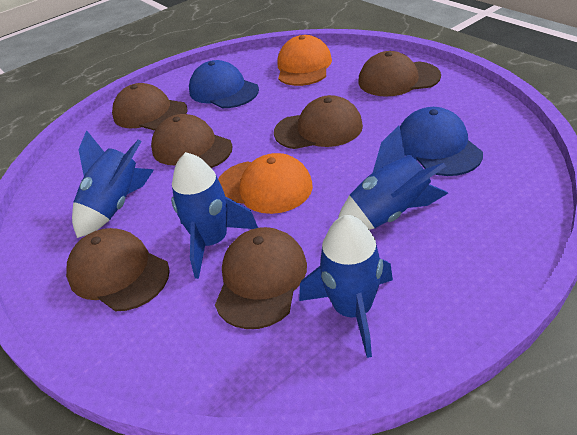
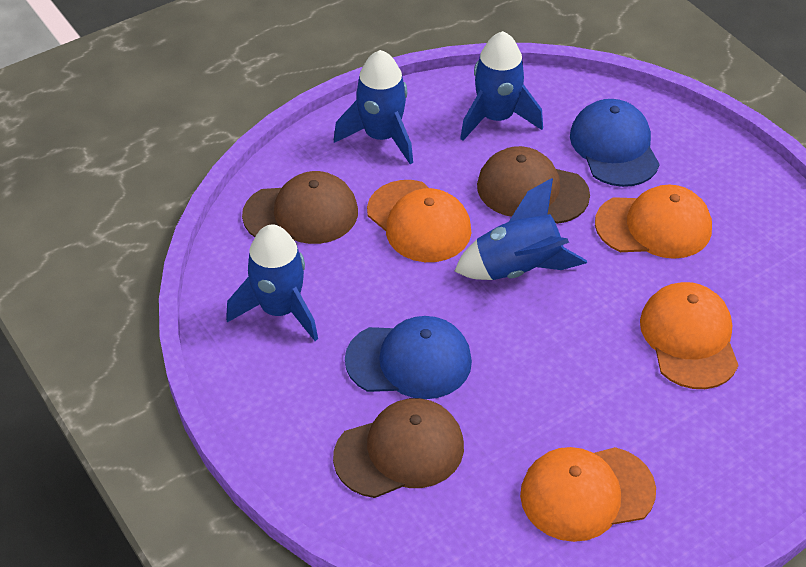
brown cap: [66,228,170,312] [112,83,188,131] [151,114,232,168] [215,227,307,329] [274,95,363,149] [359,51,441,97] = 6 -> [242,171,358,244] [333,398,464,498] [477,146,590,224] = 3
orange cap: [218,153,313,214] [278,35,332,86] = 2 -> [367,180,471,262] [520,447,656,542] [595,185,712,259] [640,282,738,389] = 4

